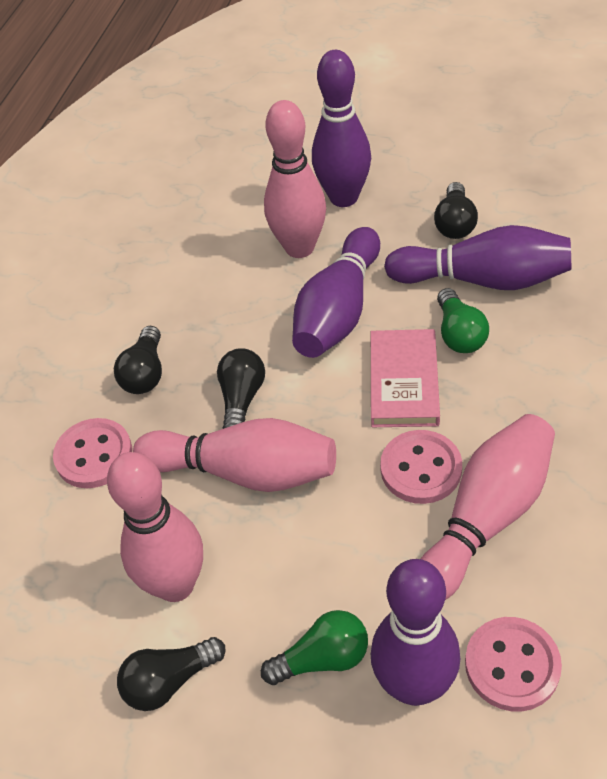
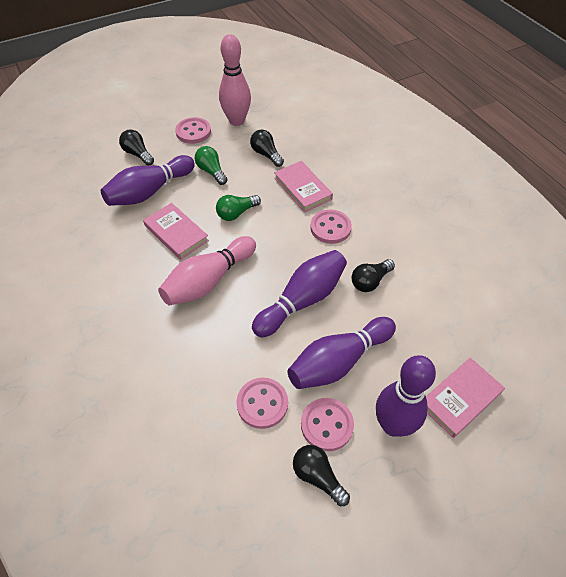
pink book: [371,329,440,427] = 1 -> [143,203,209,260] [274,161,333,212] [426,358,505,438] = 3
pink bowling pin: [107,452,203,602] [133,418,336,492] [264,100,326,258] [420,414,555,600] = 4 -> [158,236,256,305] [219,34,251,126] = 2
pink button: [53,418,132,488] [380,430,462,504] [465,617,562,712] = 3 -> [175,117,211,144] [236,378,288,429] [301,398,354,451] [310,209,352,244] = 4

